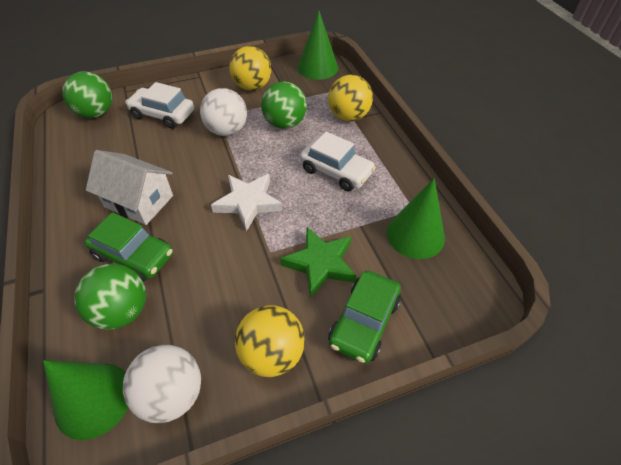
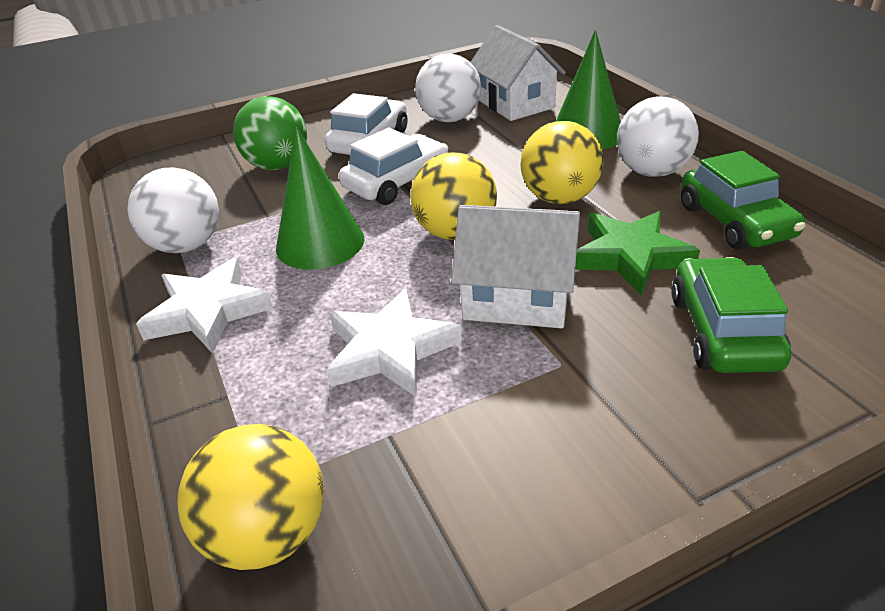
green ball: [62,71,112,118] [74,264,146,330] [261,81,307,129] = 3 -> [233,96,307,170] = 1
green cone: [43,360,128,440] [298,11,338,80] [387,178,445,259] = 3 -> [276,127,365,269] [556,30,621,150] = 2
white ball: [123,345,201,423] [200,88,247,136] = 2 -> [127,167,219,253] [415,53,481,122] [617,96,699,177] = 3
white house: [86,150,173,225] = 1 -> [451,205,580,328] [470,25,566,121] = 2
white star: [211,174,283,232] = 1 -> [136,258,273,354] [327,289,461,398] = 2

